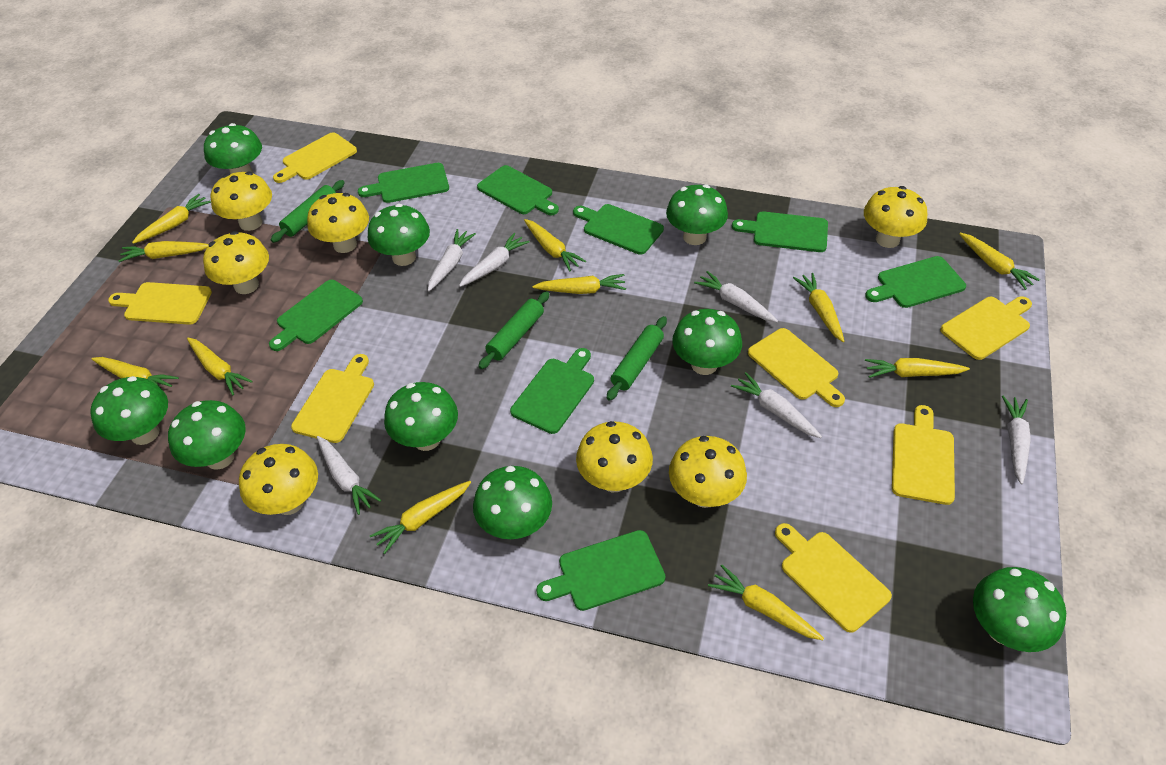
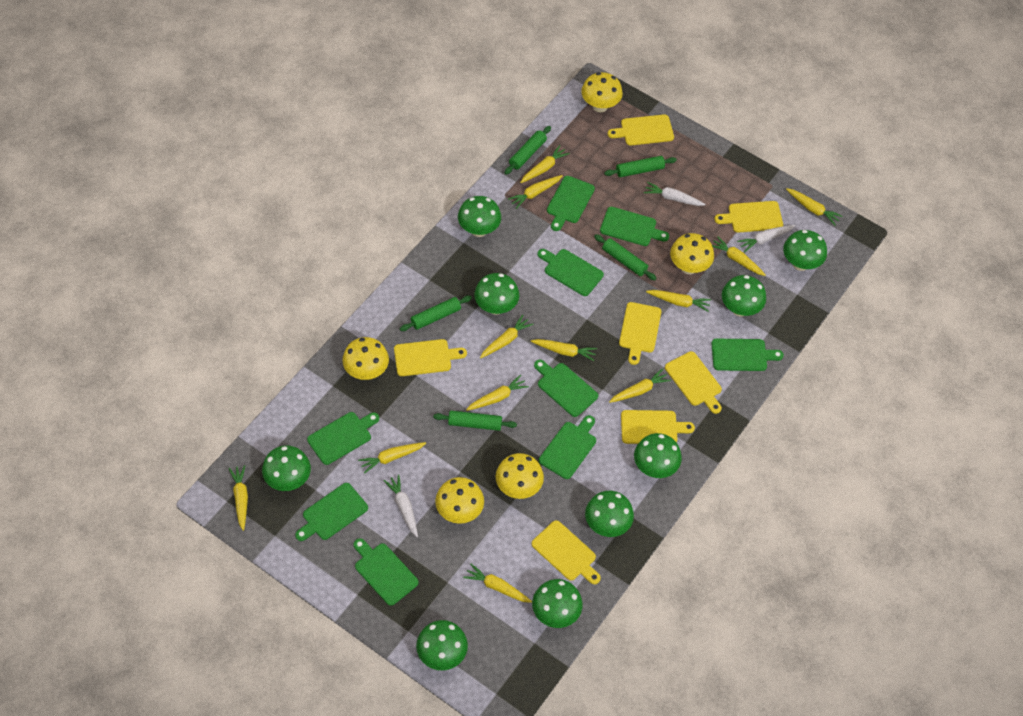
green cutting board: [269,280,363,351] [358,163,449,203] [477,165,559,215] [510,348,594,434] [536,530,666,611] [573,204,664,255] [732,211,828,252] [865,256,966,308] = 8 -> [295,483,368,541] [307,412,379,465] [354,538,419,606] [534,360,598,417] [538,249,604,296] [539,415,596,479] [547,176,595,231] [600,207,669,246] [711,339,784,371] = 9
green rolling pin: [271,180,345,243] [478,291,550,369] [607,316,667,401] = 3 -> [400,296,472,331] [433,411,517,431] [505,126,551,175] [594,234,657,280] [604,156,677,177] = 5
white carrot: [317,436,381,515] [428,229,476,291] [459,233,530,287] [694,271,778,322] [731,372,822,438] [1002,396,1031,484] = 6 -> [384,474,418,537] [644,182,705,206] [737,225,795,252] = 3
yellow carrot: [91,357,179,389] [119,241,209,262] [132,194,211,244] [187,338,253,396] [370,481,471,554] [524,219,586,271] [532,274,626,294] [708,565,824,640] [793,273,844,342] [865,358,970,378] [959,233,1040,290] = 11 -> [228,465,248,531] [358,442,426,474] [463,564,532,603] [466,375,529,411] [480,315,534,358] [508,175,563,209] [520,145,570,183] [531,339,597,361] [609,368,671,403] [646,290,711,312] [712,236,766,276] [786,188,843,225] = 12
yellow mushroom: [203,231,269,294] [211,172,272,231] [239,444,318,515] [307,193,369,253] [576,421,653,492] [669,436,747,508] [864,186,927,248] = 7 -> [342,337,389,380] [435,477,484,524] [496,453,544,499] [581,72,623,112] [670,233,714,274] = 5

